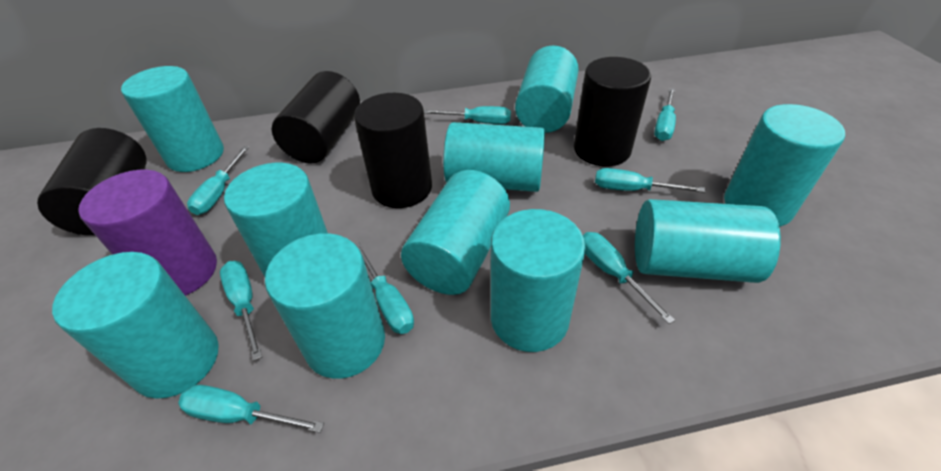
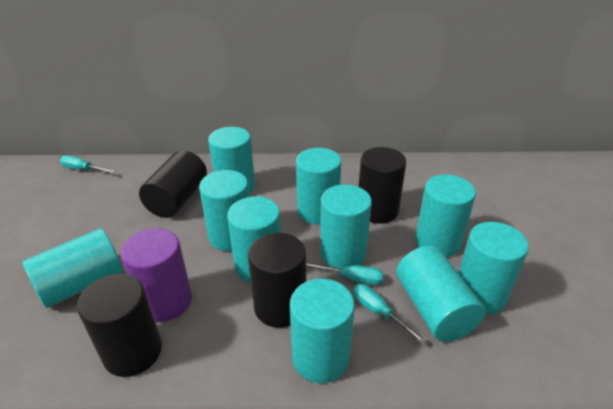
turquoise screwdriver: [178,385,324,433] [187,146,249,215] [220,261,262,361] [355,243,414,334] [424,106,511,124] [583,232,675,324] [595,168,705,193] [654,88,676,141] = 8 -> [60,156,114,173] [306,263,383,285] [353,284,427,344] = 3

